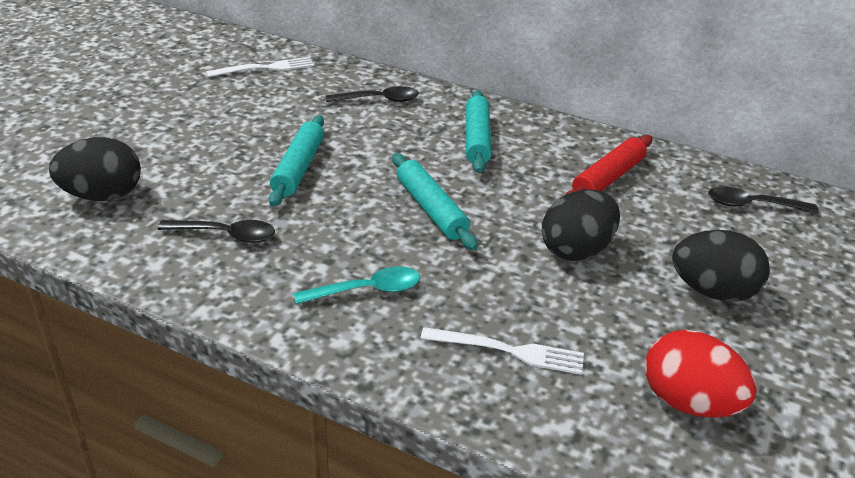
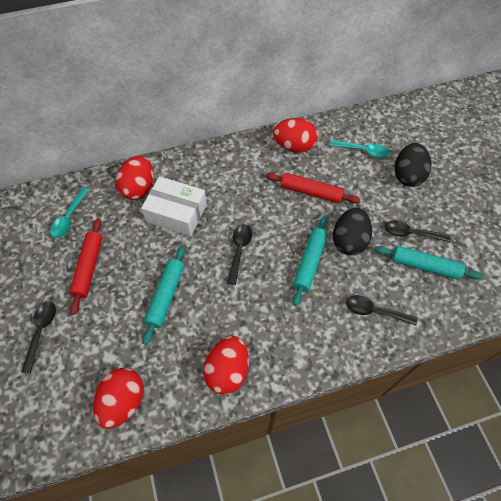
black egg: [49,137,141,201] [542,189,620,261] [672,230,770,302] = 3 -> [333,208,372,255] [395,143,432,187] = 2
black spoon: [158,220,275,243] [326,86,419,102] [708,186,819,213] = 3 -> [21,301,56,374] [227,224,252,285] [346,295,417,326] [384,220,451,242] = 4
red egg: [645,330,757,418] = 1 -> [93,368,144,429] [116,156,154,200] [203,336,249,395] [273,118,318,153] = 4
red rolling pin: [565,135,653,195] = 1 -> [69,219,102,315] [266,173,360,203] = 2
turquoise spoon: [294,266,420,304] = 1 -> [50,187,89,238] [329,140,389,158] = 2
white box: none = 0 -> [141,176,207,236] = 1
white fork: [206,57,314,77] [420,327,584,375] = 2 -> none = 0

